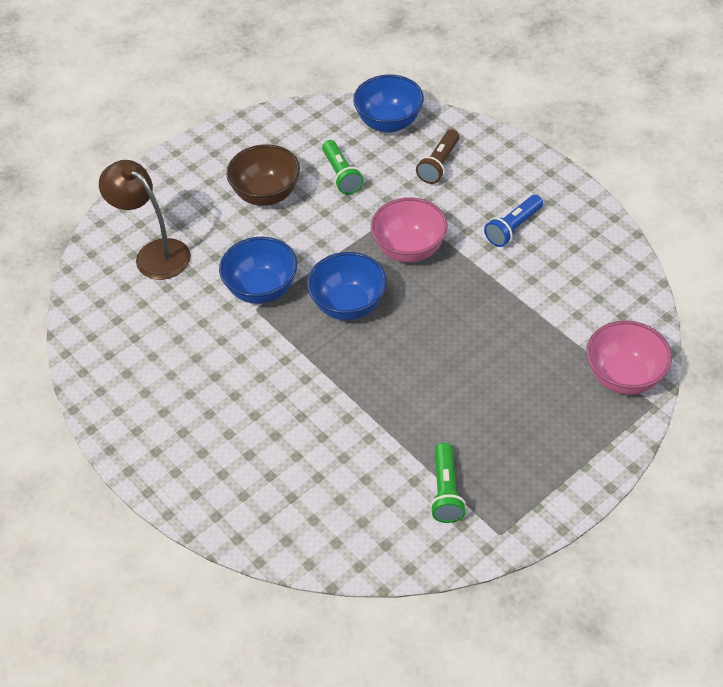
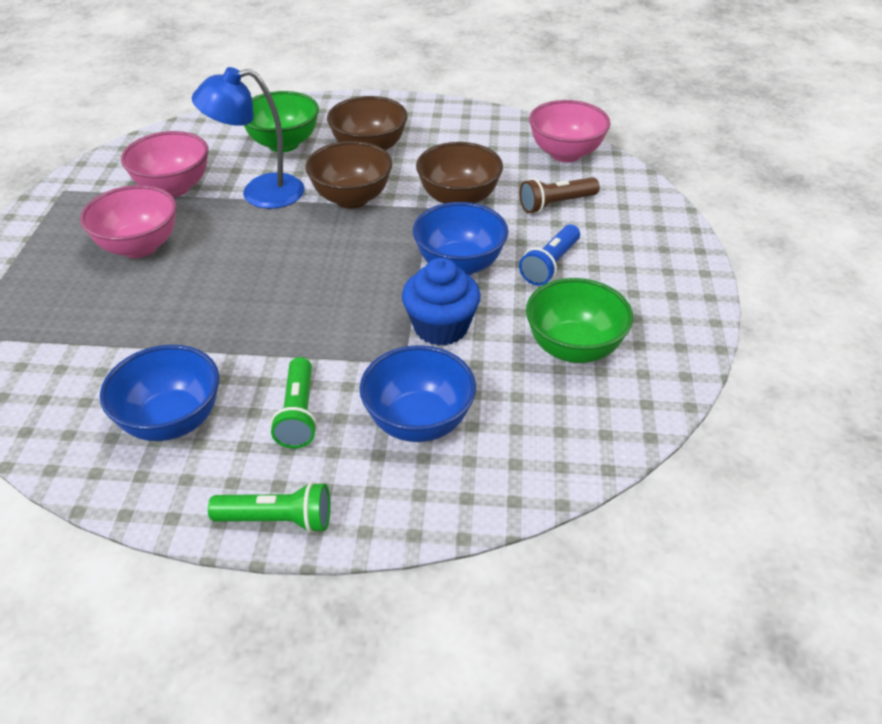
blue cupcake: none = 0 -> [402,258,481,346] = 1
blue lamp: none = 0 -> [192,67,305,209] = 1
brown bowl: [226,144,300,206] = 1 -> [305,141,393,209] [327,96,408,150] [416,142,503,204] = 3
brown lamp: [99,160,191,280] = 1 -> none = 0
green bowl: none = 0 -> [244,91,319,152] [526,278,633,363] = 2
pink bowl: [371,197,448,263] [586,320,672,395] = 2 -> [80,185,177,258] [121,131,209,197] [529,100,611,162] = 3

